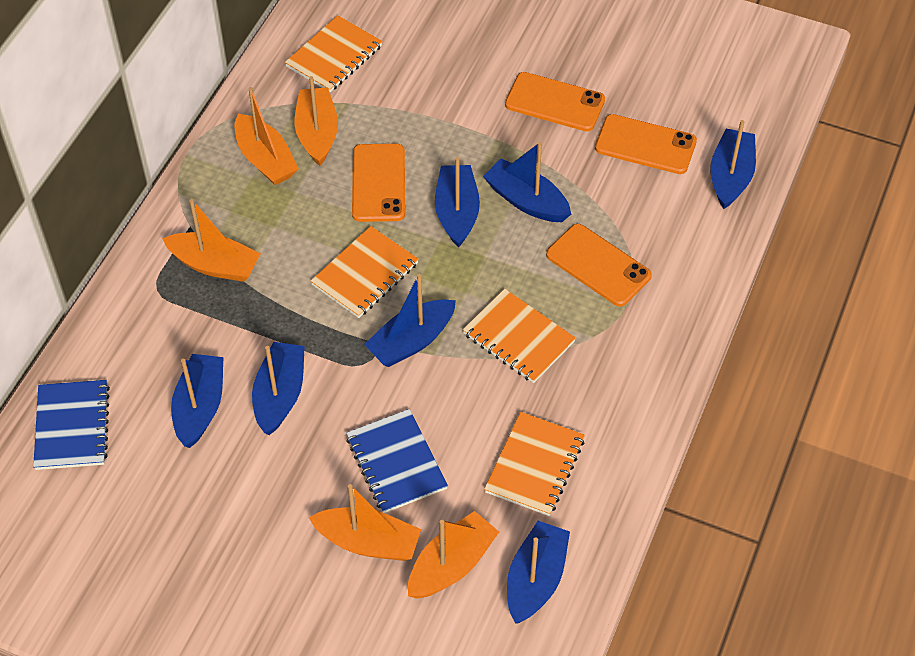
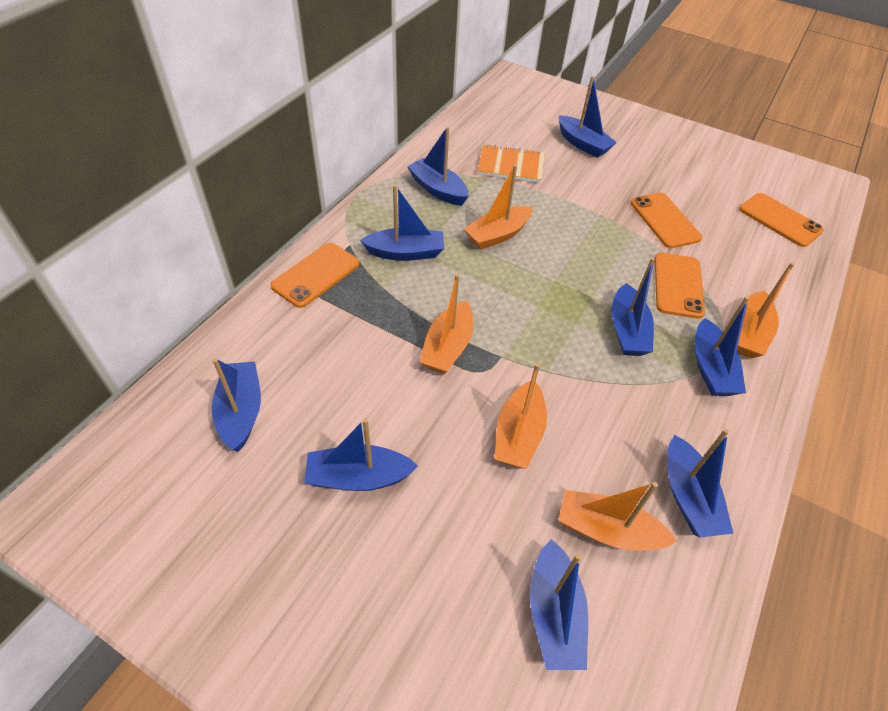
blue boat: [171,354,223,448] [252,342,305,435] [364,274,456,367] [435,157,480,248] [483,142,571,222] [507,521,570,624] [710,120,756,209] = 7 -> [212,358,261,452] [304,418,418,491] [360,185,444,261] [407,127,468,206] [530,539,588,670] [558,76,617,158] [612,257,655,356] [667,429,734,538] [695,296,749,396] = 9
blue notebook: [33,380,110,470] [346,409,448,513] = 2 -> none = 0
orange notebook: [285,15,383,92] [311,226,419,318] [462,289,576,383] [484,412,585,516] = 4 -> [477,144,545,183] = 1

